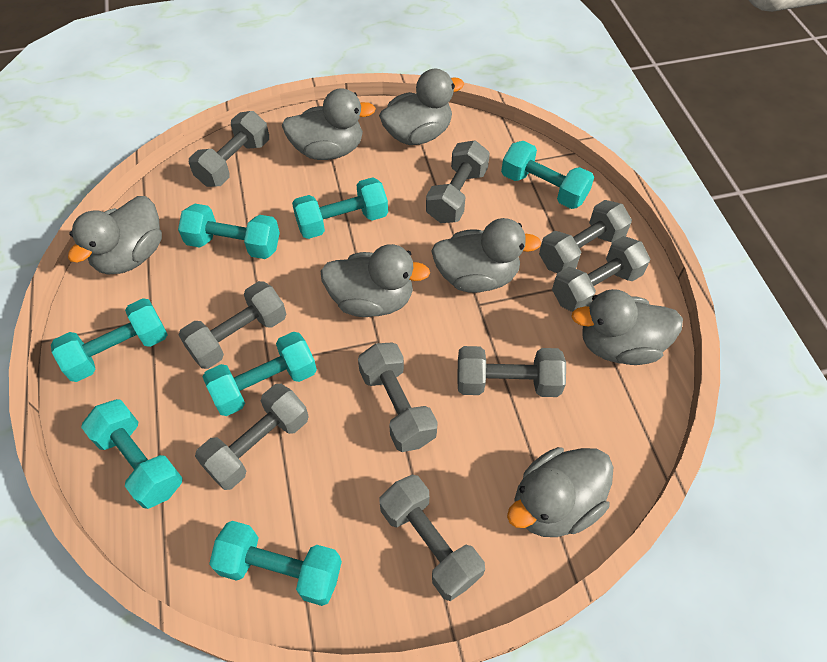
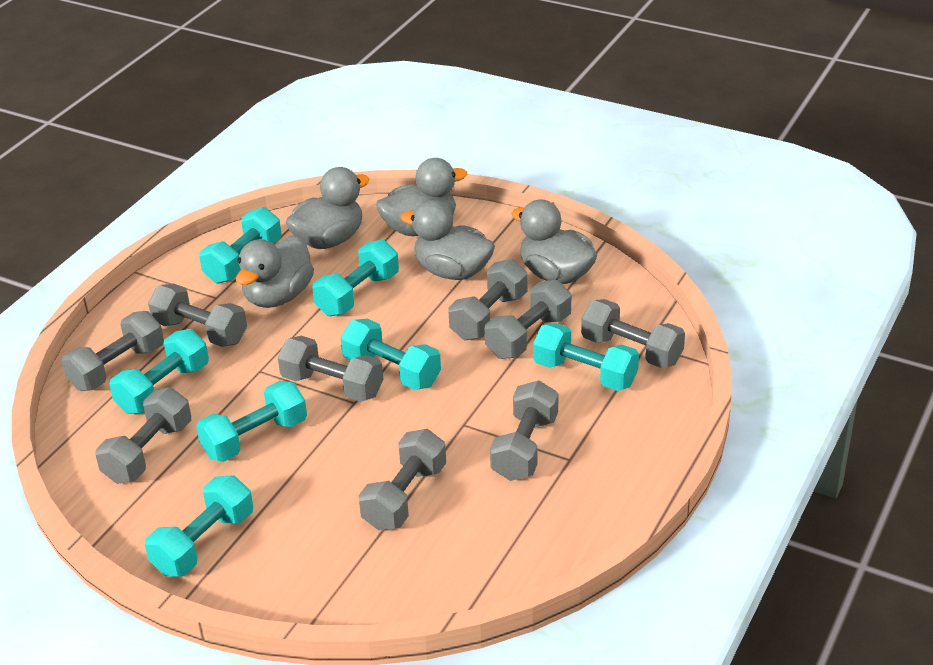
grey duck: [68,196,162,275] [282,88,376,160] [320,244,430,317] [379,69,464,145] [431,218,541,293] [507,447,614,537] [571,289,683,365] = 7 -> [236,235,314,308] [286,167,370,249] [376,158,467,236] [400,200,495,280] [511,199,597,284] = 5

